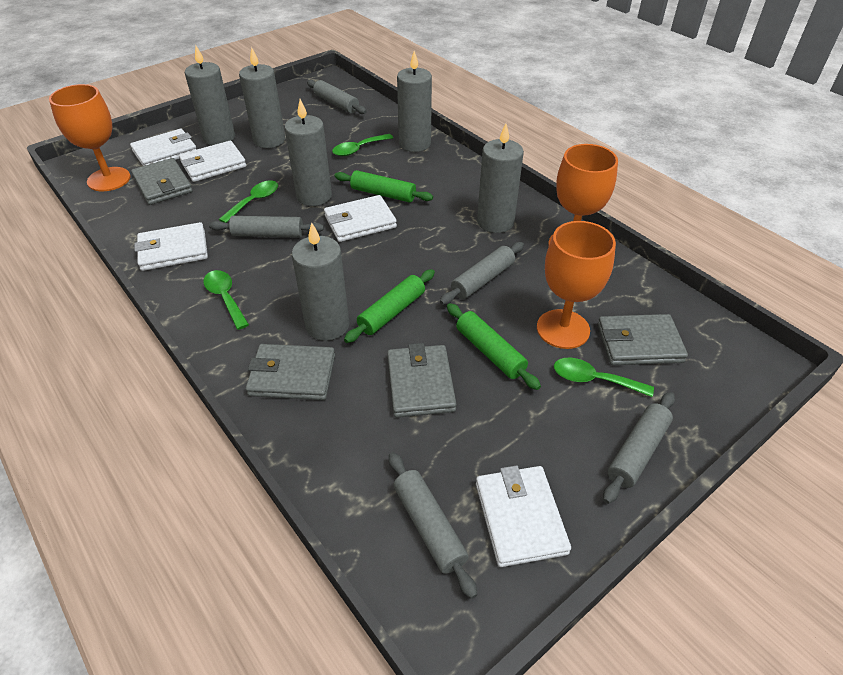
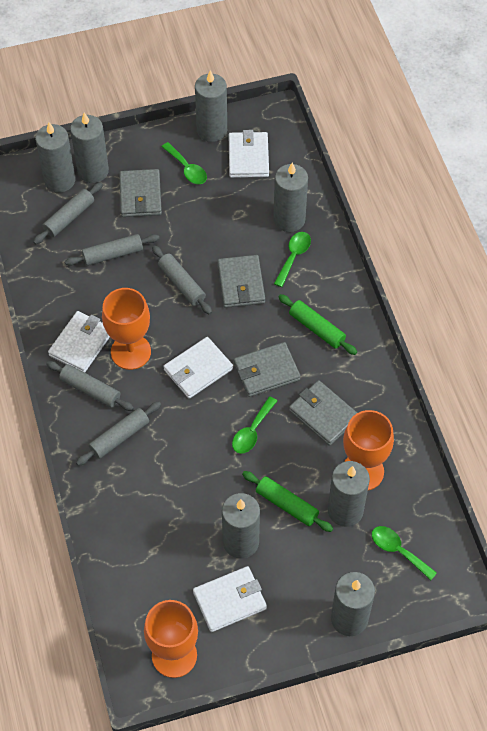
green rolling pin: [335,170,433,203] [344,269,435,343] [447,303,541,390] = 3 -> [242,471,333,532] [279,294,357,355] = 2
grey candle: [185,46,235,145] [239,47,285,148] [284,99,332,206] [292,223,349,341] [397,51,432,152] [477,124,524,233] = 6 -> [35,122,75,192] [70,112,109,183] [195,70,227,142] [222,493,260,559] [273,163,308,232] [328,461,370,527] [331,572,375,636] = 7
white wallet: [130,129,197,166] [134,222,208,271] [179,141,246,182] [324,195,397,242] [476,466,571,567] = 5 -> [48,311,110,373] [164,337,233,399] [193,566,267,632] [229,130,269,178] = 4

